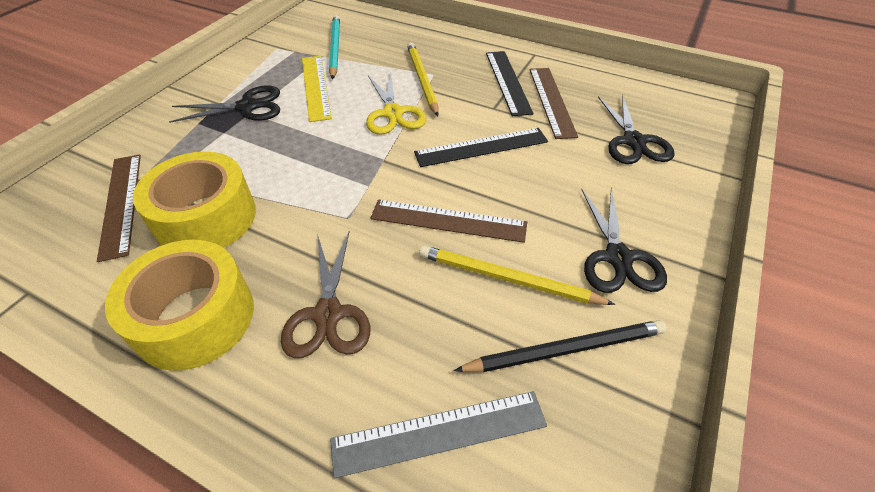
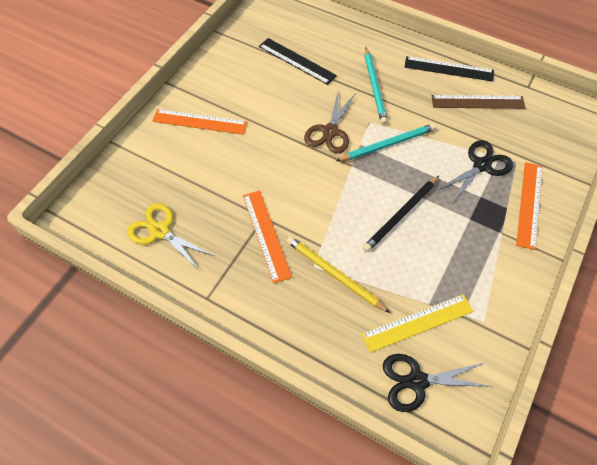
black scissors: [169,85,280,123] [581,187,667,293] [598,94,675,164] = 3 -> [383,354,492,412] [436,140,513,203] = 2
brown ruler: [97,155,141,262] [371,200,527,243] [530,68,578,139] = 3 -> [432,95,526,109] = 1
grey ruler: [330,391,547,478] = 1 -> none = 0
orange ruler: none = 0 -> [153,109,247,135] [243,190,292,283] [516,162,543,250] = 3
turquoise pencil: [329,15,340,79] = 1 -> [336,124,436,161] [365,47,388,125] = 2
yellow pencil: [407,42,439,116] [419,245,615,305] = 2 -> [287,236,390,313] = 1
yellow tape: [105,240,254,371] [133,151,256,248] = 2 -> none = 0

